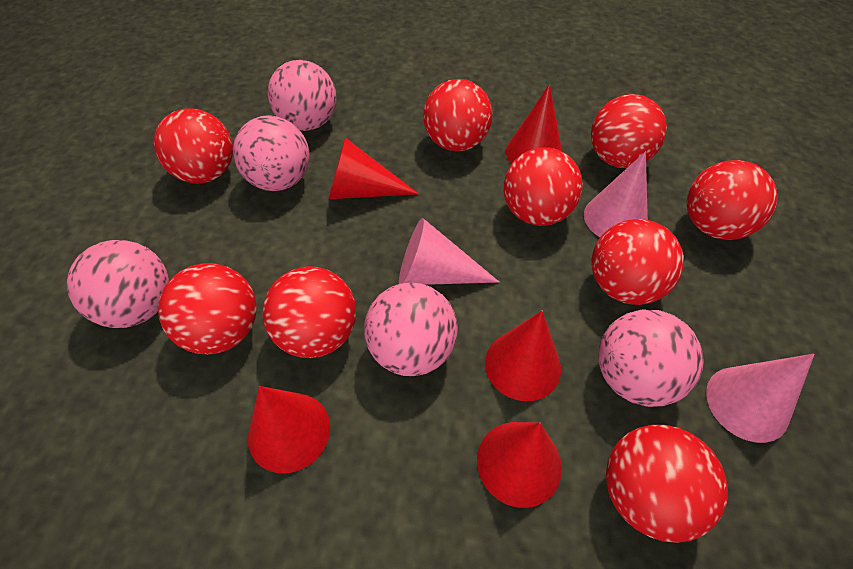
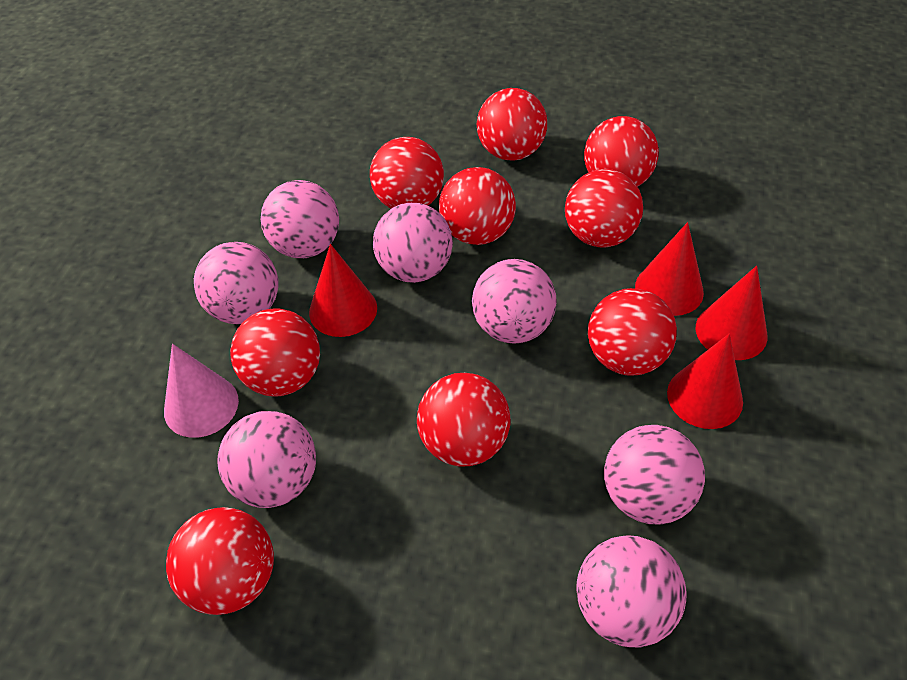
pink ball: [67,240,169,328] [233,115,309,191] [268,60,336,131] [364,283,458,376] [598,309,704,407] = 5 -> [194,242,278,324] [217,411,316,508] [261,180,339,258] [373,203,453,283] [472,259,557,344] [576,535,687,648] [604,425,705,525] = 7
pink cone: [399,218,500,285] [584,152,648,237] [706,354,815,443] = 3 -> [164,344,239,438] = 1
red cone: [248,386,330,473] [329,138,419,199] [477,422,562,508] [485,311,561,401] [506,84,562,164] = 5 -> [309,244,377,337] [635,222,704,316] [667,334,743,429] [696,266,768,360] = 4

